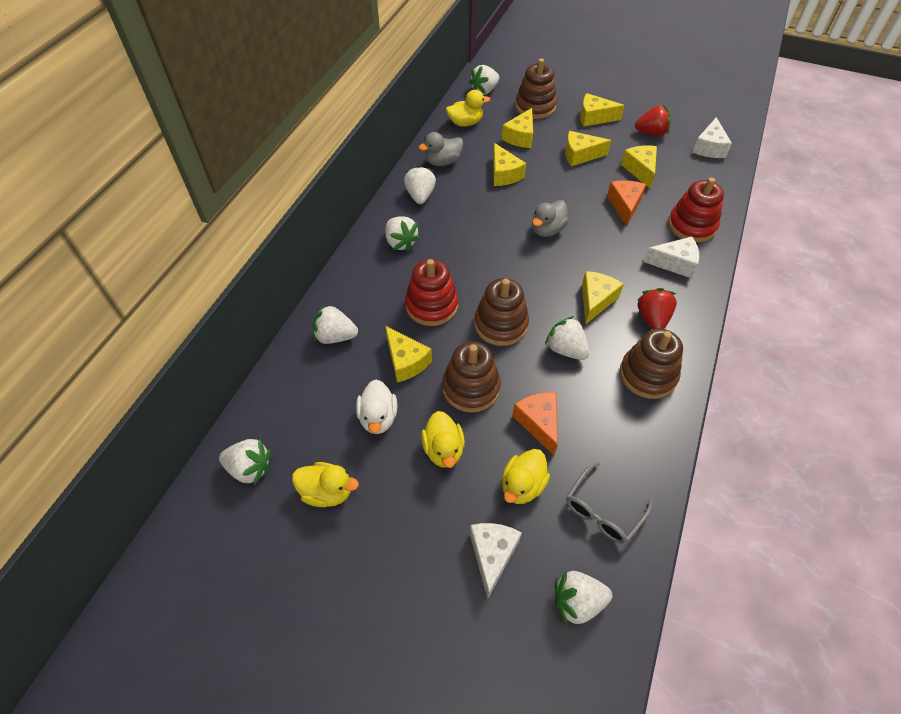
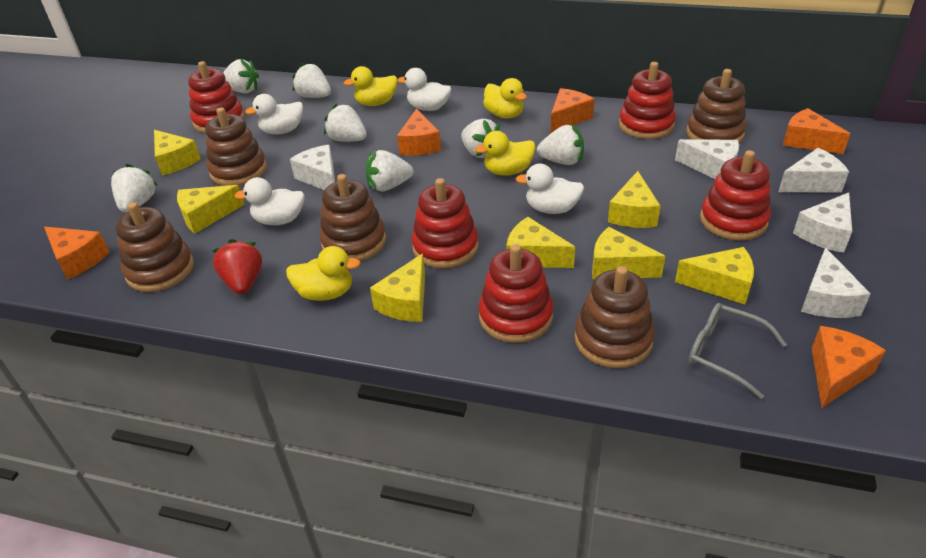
brown stacking toy: [442,342,501,413] [474,278,529,346] [515,58,557,119] [620,329,683,399] = 4 -> [115,202,194,292] [205,107,267,186] [319,174,386,261] [574,266,655,368] [686,69,747,143] = 5
grey duck: [419,132,463,166] [532,200,569,237] = 2 -> none = 0
orange cheese: [512,392,558,456] [607,180,646,227] = 2 -> [44,227,110,279] [397,109,441,155] [550,88,594,133] [783,108,850,154] [812,326,886,408] = 5
red stacking toy: [405,259,458,326] [668,177,724,243] = 2 -> [188,61,245,133] [411,178,479,268] [478,244,553,343] [619,62,676,139] [700,150,771,240] = 5
red strawberry: [635,105,671,136] [638,288,677,330] = 2 -> [213,239,262,294] = 1
white cheese: [470,523,522,599] [643,237,699,278] [692,117,732,158] = 3 -> [290,145,335,190] [675,139,739,179] [778,148,849,193] [793,193,852,253] [801,248,871,318] = 5
white duck: [356,380,398,434] = 1 -> [234,177,305,225] [245,94,303,134] [397,68,451,111] [516,164,584,214] = 4

